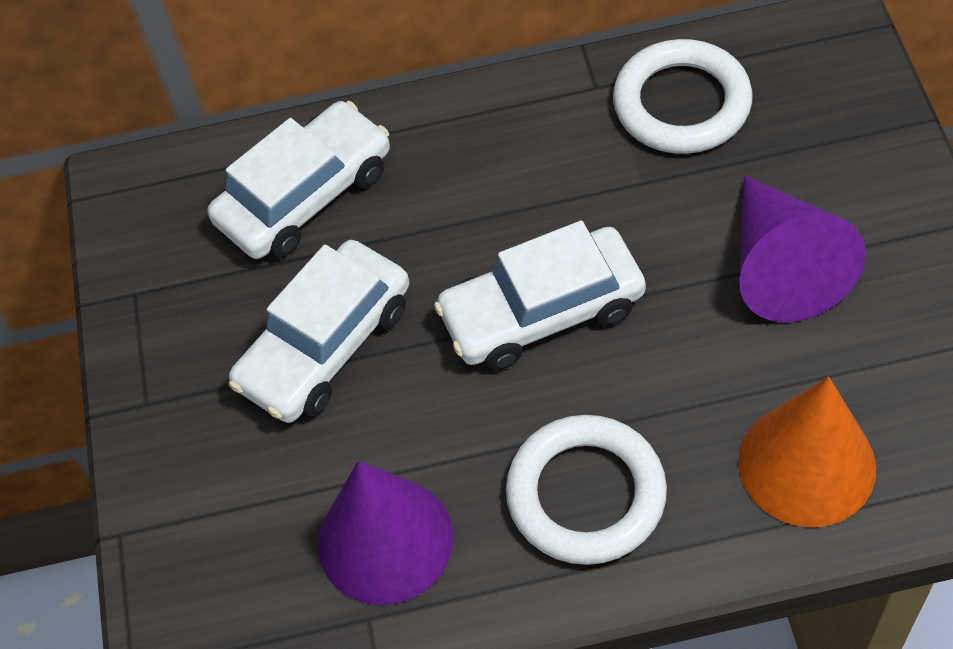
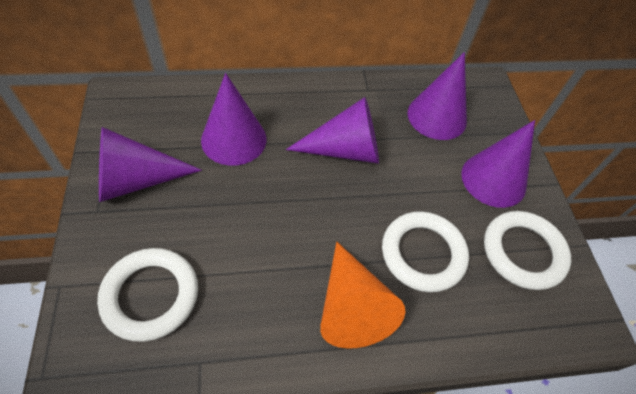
purple cone: [318,461,453,605] [739,176,866,322] = 2 -> [99,127,202,202] [201,73,266,166] [286,97,379,164] [408,52,467,140] [461,120,535,208] = 5
white car: [208,101,390,259] [229,240,409,423] [434,220,646,370] = 3 -> none = 0
white ring: [506,415,667,565] [613,39,752,154] = 2 -> [97,248,198,342] [382,211,469,292] [484,211,571,290] = 3

